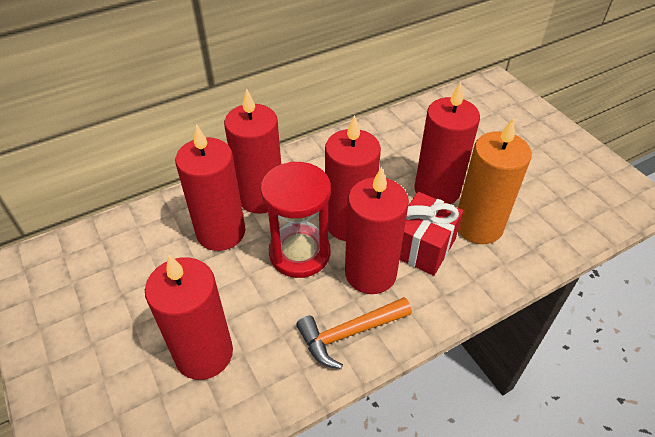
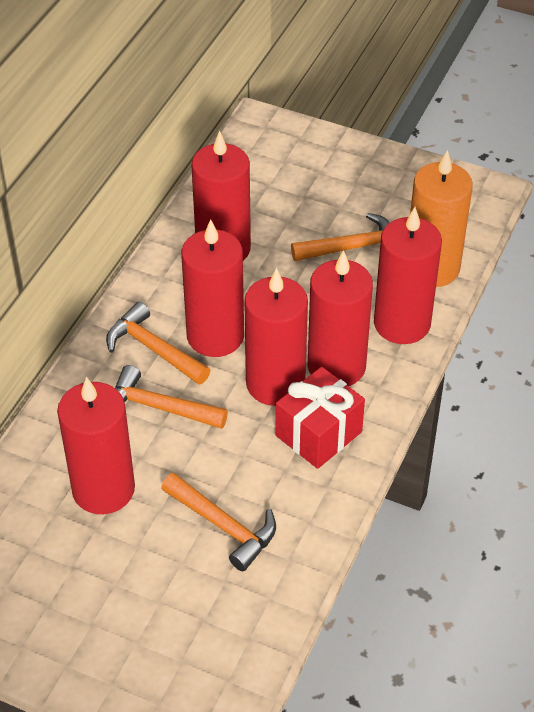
orange hammer: [296,297,412,369] = 1 -> [106,302,210,384] [115,365,228,429] [161,473,276,571] [291,213,390,261] = 4
red hourglass: [261,161,331,278] = 1 -> none = 0

